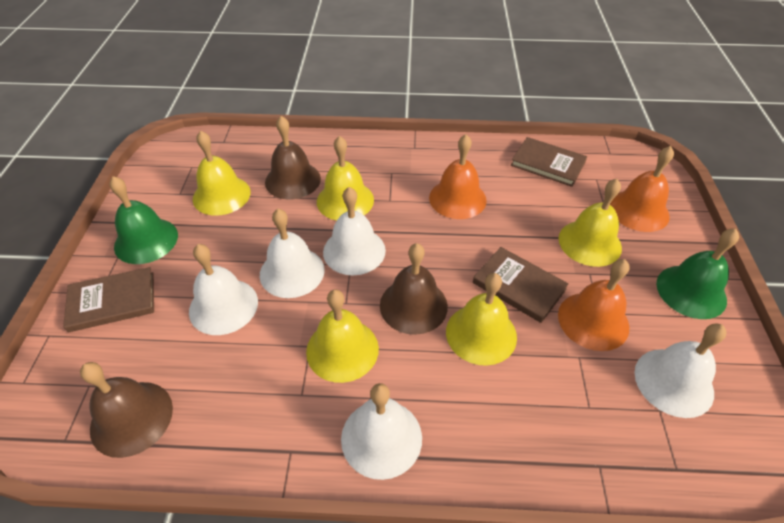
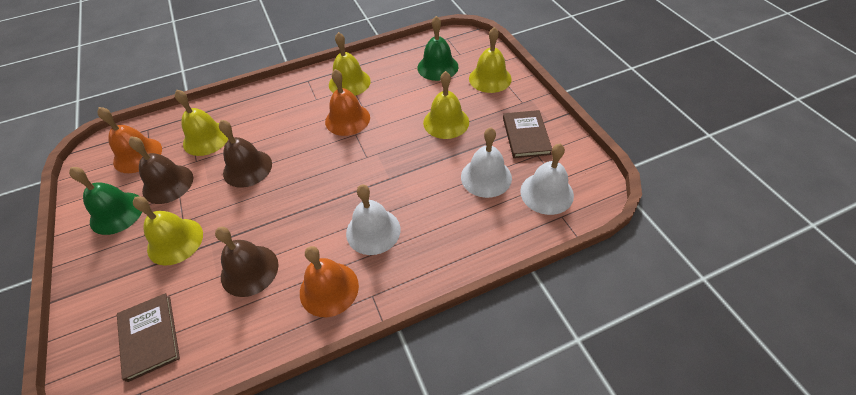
brown book: [63,267,154,332] [473,247,569,323] [511,137,587,187] = 3 -> [117,293,180,382] [503,110,552,158] = 2
white bell: [189,244,258,335] [260,209,325,298] [323,187,386,276] [341,383,422,480] [634,323,727,418] = 5 -> [346,185,400,255] [461,127,512,198] [520,144,574,215] = 3

